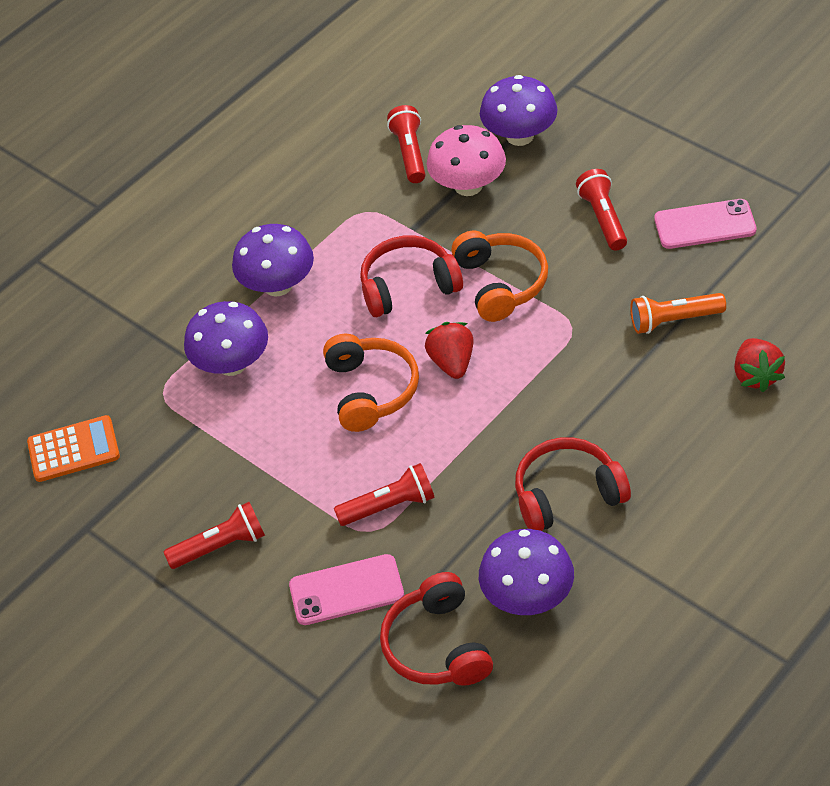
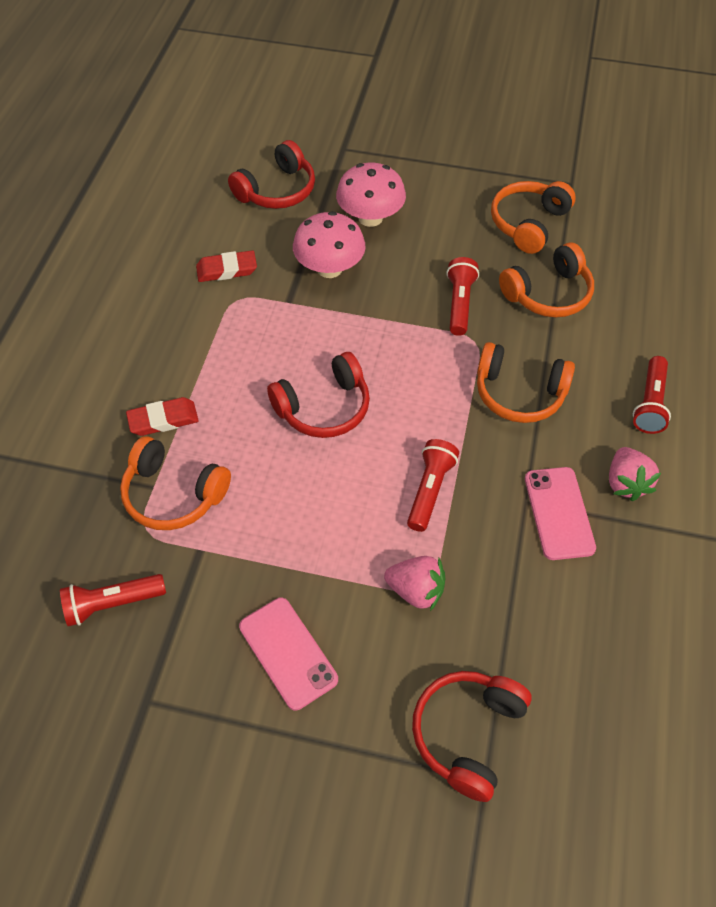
orange calculator: [27,415,120,482] = 1 -> none = 0
orange flashlight: [630,293,726,334] = 1 -> none = 0
orange headphones: [323,334,419,432] [451,231,548,322] = 2 -> [120,436,231,530] [477,342,575,423] [491,181,576,254] [499,242,594,318] = 4
pink mushroom: [427,125,506,196] = 1 -> [293,211,366,278] [336,163,406,227] = 2
pink strawberry: none = 0 -> [384,556,445,611] [609,447,661,501] = 2
purple mushroom: [184,301,268,376] [232,224,314,297] [479,529,574,615] [480,75,557,146] = 4 -> none = 0
red eraser: none = 0 -> [126,397,199,436] [196,250,257,282] = 2
red strawberry: [425,322,473,379] [734,338,785,392] = 2 -> none = 0

